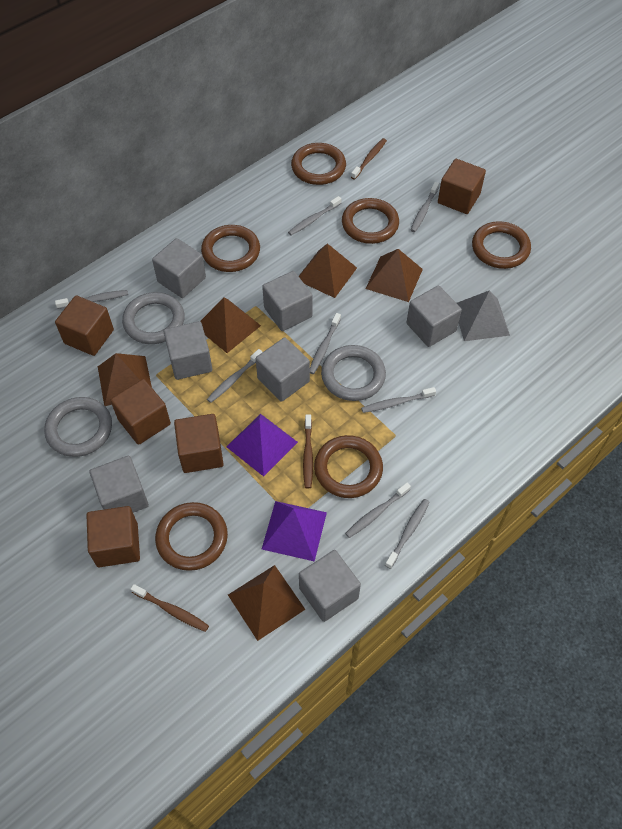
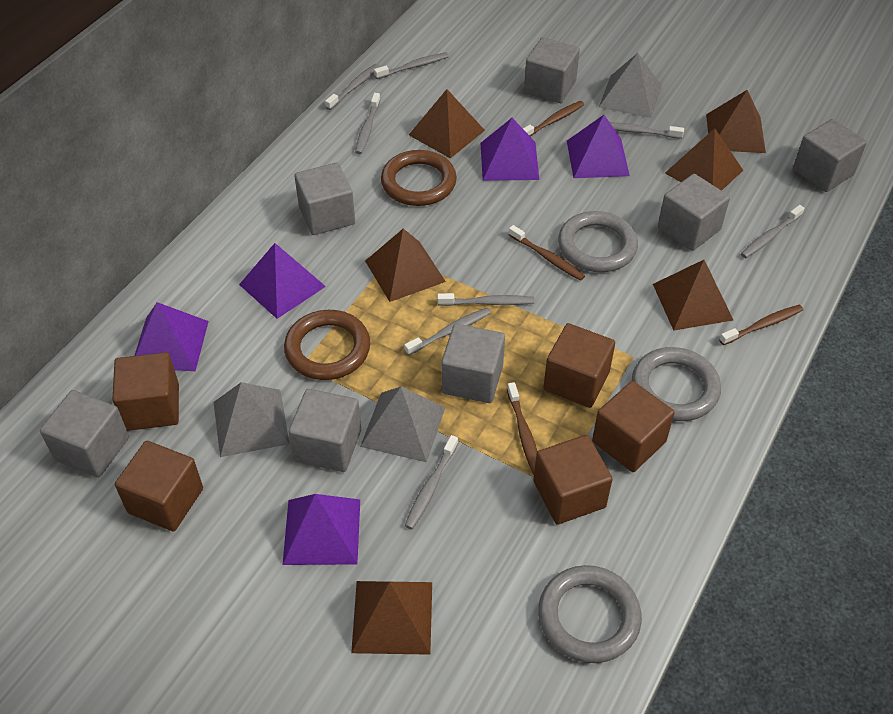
brown pyramid: [98,353,152,406] [200,297,261,353] [228,565,306,641] [299,243,357,298] [366,249,423,302] = 5 -> [351,581,432,655] [365,229,446,302] [409,89,485,159] [653,260,733,331] [665,128,743,191] [706,90,766,153] = 6
brown ring: [155,502,228,571] [201,225,260,272] [291,143,346,185] [314,435,383,498] [342,198,399,244] [472,221,531,269] = 6 -> [284,310,370,380] [381,150,457,206] = 2
brown toothbrush: [131,584,209,632] [303,414,313,488] [351,138,387,180] = 3 -> [507,382,538,475] [509,225,585,281] [523,101,584,137] [719,305,803,345] = 4
grey pyramid: [457,290,510,341] = 1 -> [214,382,290,457] [360,387,445,462] [599,53,662,118] = 3
purple pyramid: [226,414,298,477] [262,501,327,562] = 2 -> [134,302,209,371] [239,243,326,319] [282,494,360,565] [481,118,539,181] [567,115,630,178] = 5

